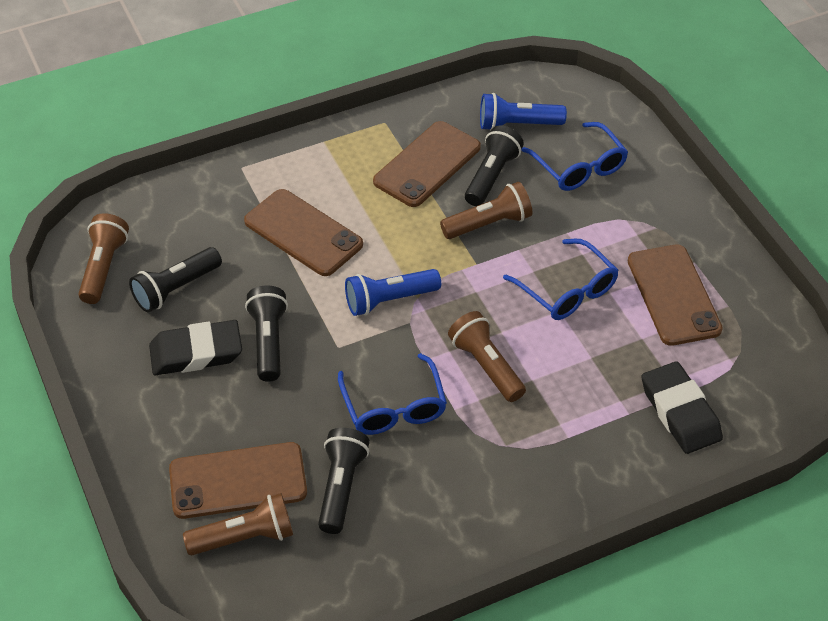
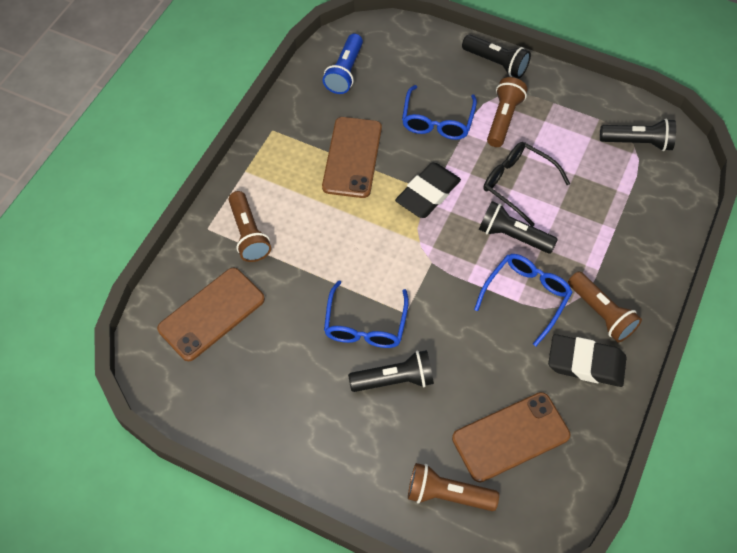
black glasses: none = 0 -> [483,142,570,227] = 1
blue flashlight: [345,269,441,316] [480,93,567,131] = 2 -> [323,34,363,94] = 1
brown phone: [169,442,307,519] [244,189,363,276] [373,121,481,207] [628,244,723,346] = 4 -> [157,268,265,361] [322,117,382,198] [452,392,570,483] = 3

